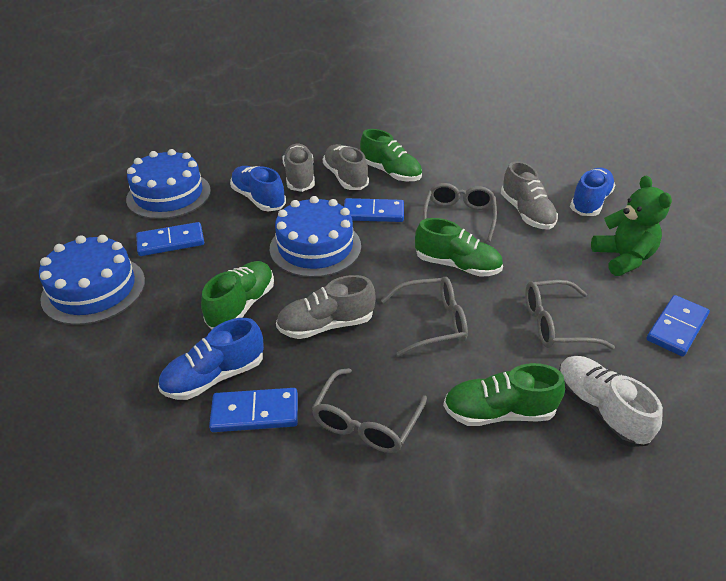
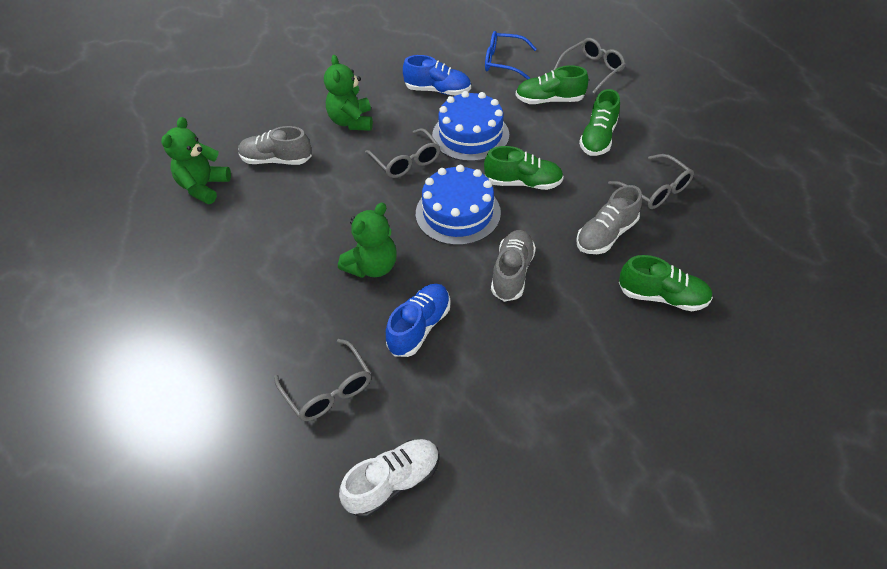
blue cake: [39,235,145,325] [126,149,211,219] [270,196,361,277] = 3 -> [416,165,501,245] [432,91,509,162] = 2
blue domino: [136,222,204,256] [209,388,298,432] [344,198,404,222] [646,295,710,357] = 4 -> none = 0
blue glasses: none = 0 -> [485,31,537,80] = 1
blue shoe: [158,318,264,400] [230,166,286,211] [570,168,615,216] = 3 -> [386,284,450,357] [403,55,471,95] = 2
green teddy bear: [591,176,672,276] = 1 -> [161,117,231,204] [324,55,373,131] [338,203,397,278] = 3
grey shoe: [276,275,376,339] [283,144,315,192] [323,144,369,190] [501,161,558,230] = 4 -> [238,126,312,165] [491,230,536,302] [576,185,642,254] = 3

